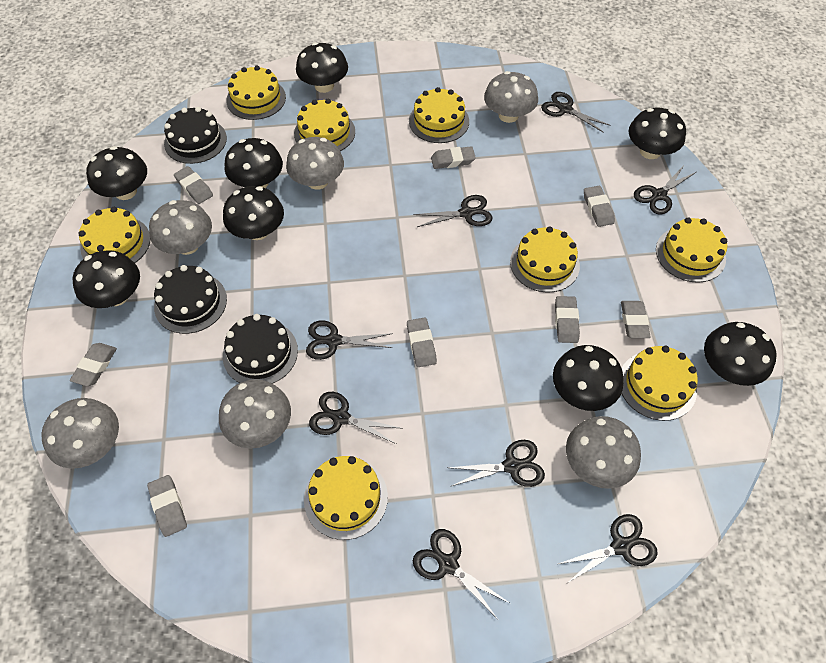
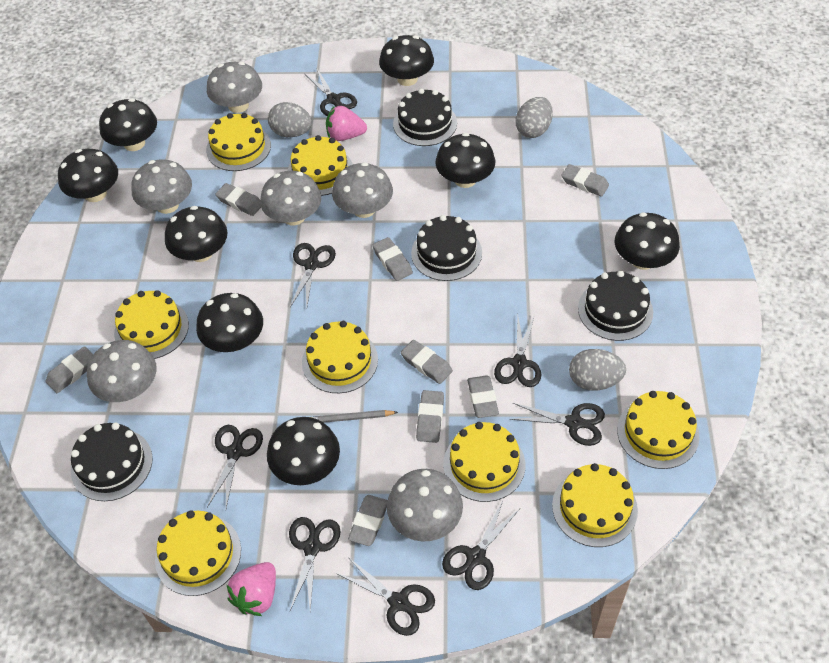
black cake: [154,265,227,334] [164,107,227,164] [223,314,298,384] = 3 -> [71,422,153,501] [393,88,457,146] [411,215,482,281] [578,271,653,341] = 4
grey egg: none = 0 -> [268,102,312,137] [516,97,553,138] [569,349,626,390] = 3
grey pencil: none = 0 -> [311,410,398,423] = 1
pink strawberry: none = 0 -> [227,562,276,616] [326,106,367,141] = 2

